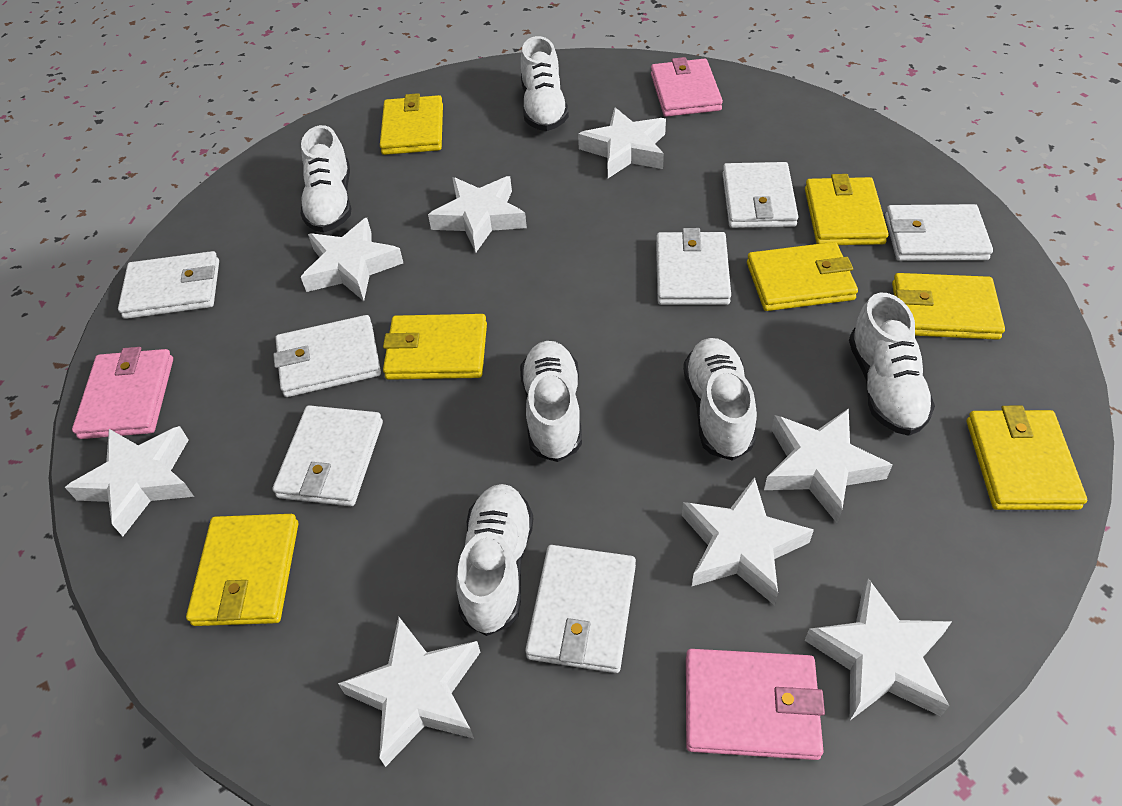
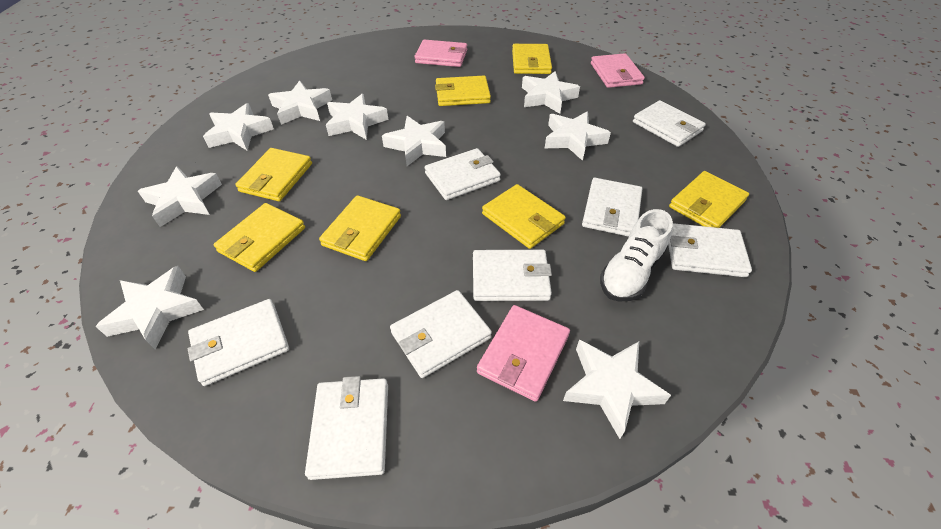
white shoe: [300,125,351,232] [456,484,533,636] [520,341,582,462] [521,36,569,131] [683,338,757,461] [849,292,935,436] = 6 -> [600,209,673,301] = 1
white star: [65,426,194,537] [301,218,403,301] [338,617,480,767] [428,176,527,253] [578,107,666,178] [682,477,814,605] [764,408,892,523] [804,578,952,720] = 8 -> [95,266,204,349] [138,166,222,227] [203,103,274,150] [268,81,332,125] [326,94,388,140] [382,116,446,166] [522,71,580,114] [545,111,611,161] [563,339,671,439] = 9
white wallet: [118,251,219,319] [273,315,381,397] [273,405,383,506] [525,545,636,673] [656,228,731,305] [722,162,798,228] [885,204,993,261] = 7 -> [188,299,289,386] [305,376,388,480] [390,290,492,378] [425,148,501,200] [473,250,552,301] [582,178,642,237] [633,100,706,147] [668,223,752,277] = 8

